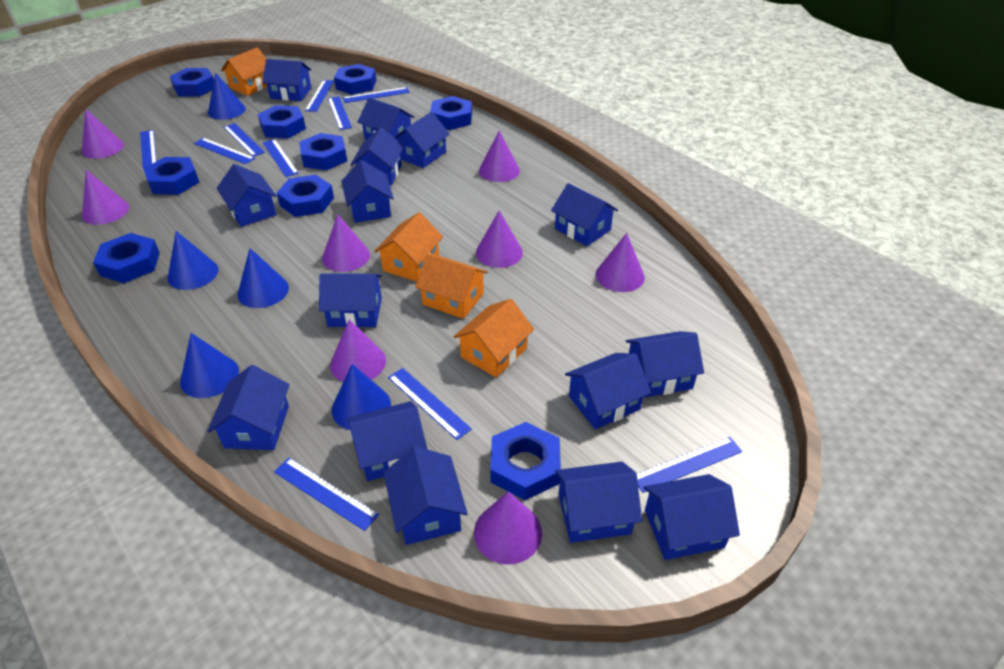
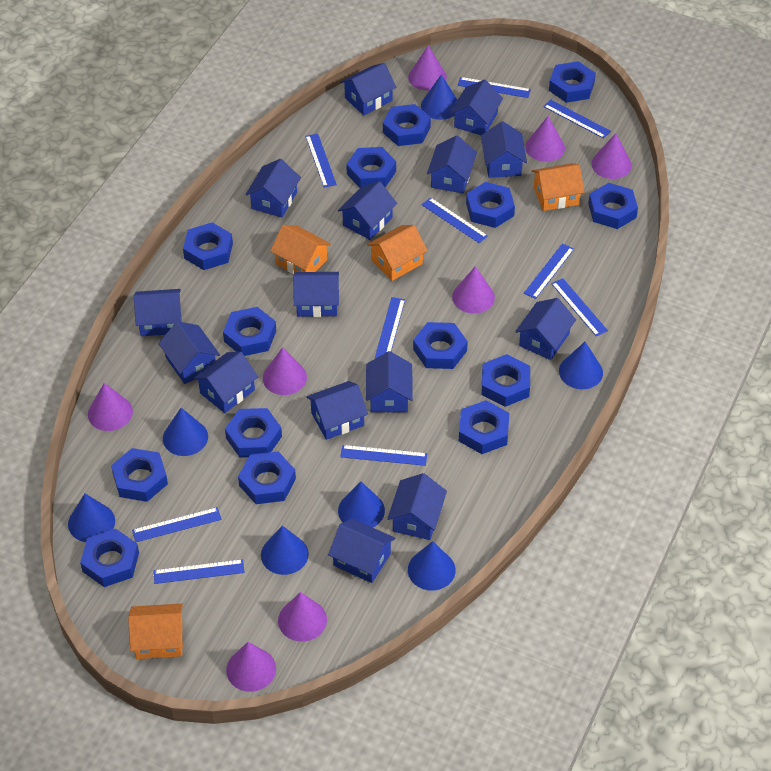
blue cone: [167,231,219,290] [180,333,239,398] [208,73,246,120] [238,248,289,308] [332,364,391,430] = 5 -> [68,494,115,542] [163,408,208,456] [261,526,309,575] [338,481,385,528] [408,541,456,591] [421,74,458,120] [559,342,603,389] = 7
blue nut: [93,233,160,283] [144,157,199,195] [170,68,214,97] [258,105,306,138] [277,175,334,217] [299,133,347,171] [334,64,377,95] [430,96,472,130] [490,422,561,500] = 9 -> [80,529,139,587] [111,448,168,502] [183,222,233,270] [223,307,276,356] [225,408,282,458] [238,451,296,504] [346,147,396,188] [383,104,431,146] [413,322,468,369] [459,400,509,454] [466,182,515,228] [481,354,530,407] [549,61,596,103] [588,183,638,229] = 14

